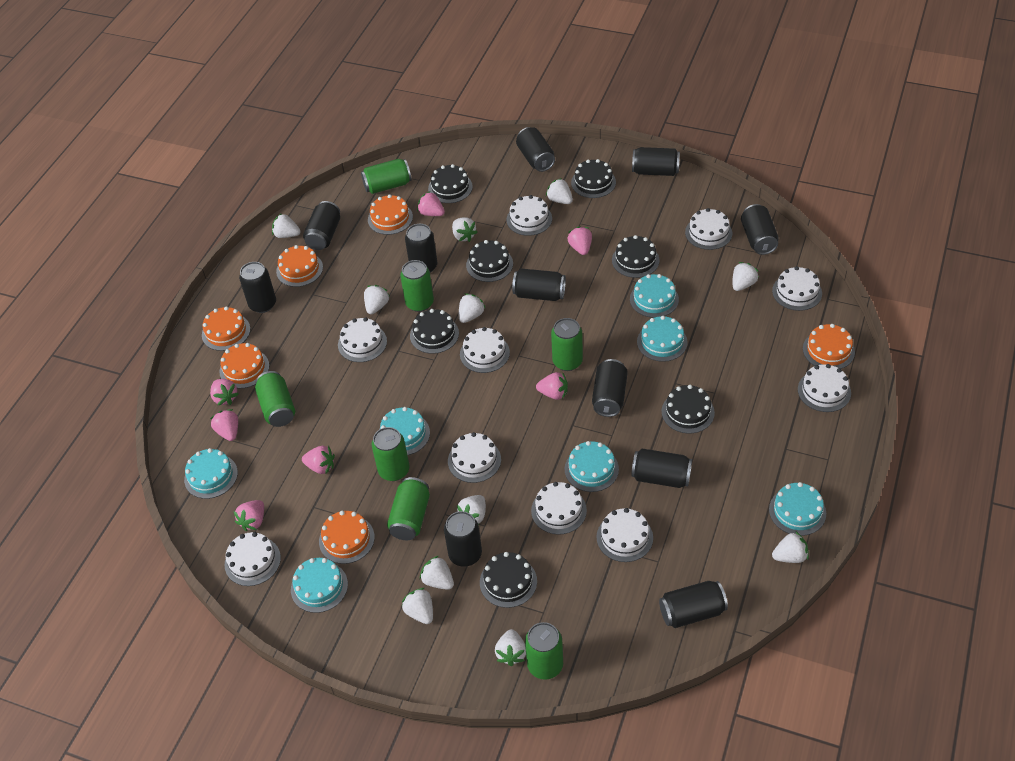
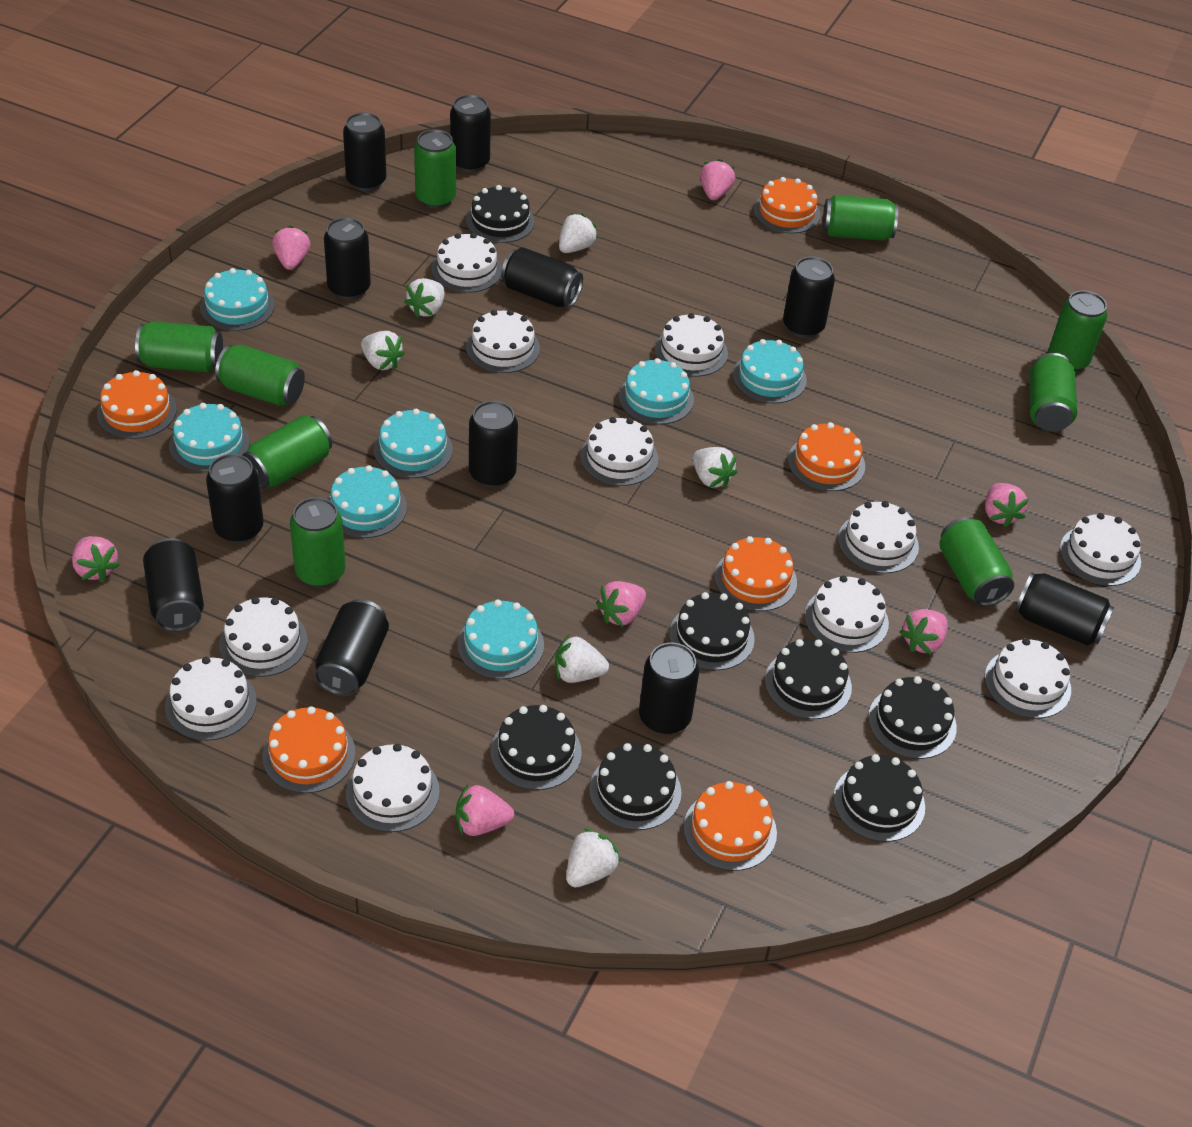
green can: [255,371,295,427] [361,159,411,194] [372,427,410,481] [387,477,430,540] [400,260,434,312] [525,622,563,680] [551,318,583,371] = 7 -> [135,321,223,372] [215,345,305,407] [242,415,332,489] [290,497,346,587] [414,129,456,208] [822,195,898,241] [939,517,1014,606] [1029,353,1077,432] [1048,290,1107,372] = 9
white cake: [225,532,281,586] [338,317,387,362] [448,432,501,483] [460,327,510,373] [507,195,552,236] [531,482,587,535] [596,508,653,562] [685,208,732,250] [772,266,822,311] [798,364,851,412] = 10 -> [165,657,257,741] [219,597,308,677] [346,744,440,832] [431,233,502,293] [466,310,540,373] [580,417,658,486] [655,313,728,377] [805,575,889,653] [838,501,919,573] [985,638,1071,719] [1060,513,1141,586] = 11
white strawberry: [272,213,300,238] [364,285,390,314] [402,588,433,624] [420,555,454,590] [452,218,477,242] [457,495,486,525] [459,294,485,323] [495,629,526,666] [546,178,573,204] [732,262,759,291] [772,532,809,563] = 11 -> [361,331,405,370] [404,278,445,317] [555,635,609,683] [559,213,598,253] [566,828,621,887] [693,447,737,488] = 6

